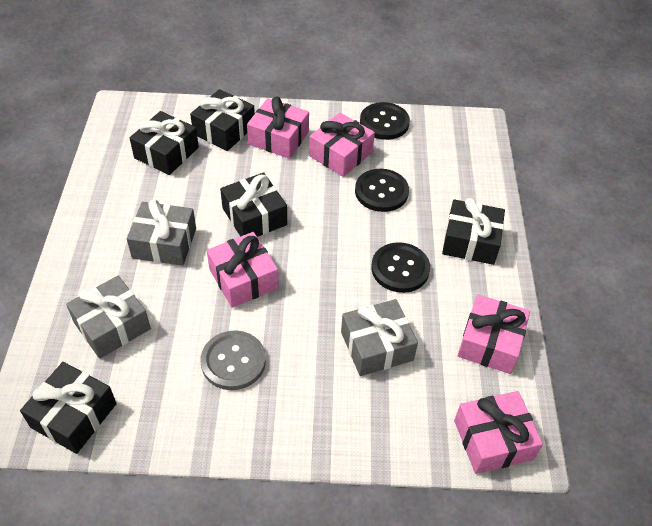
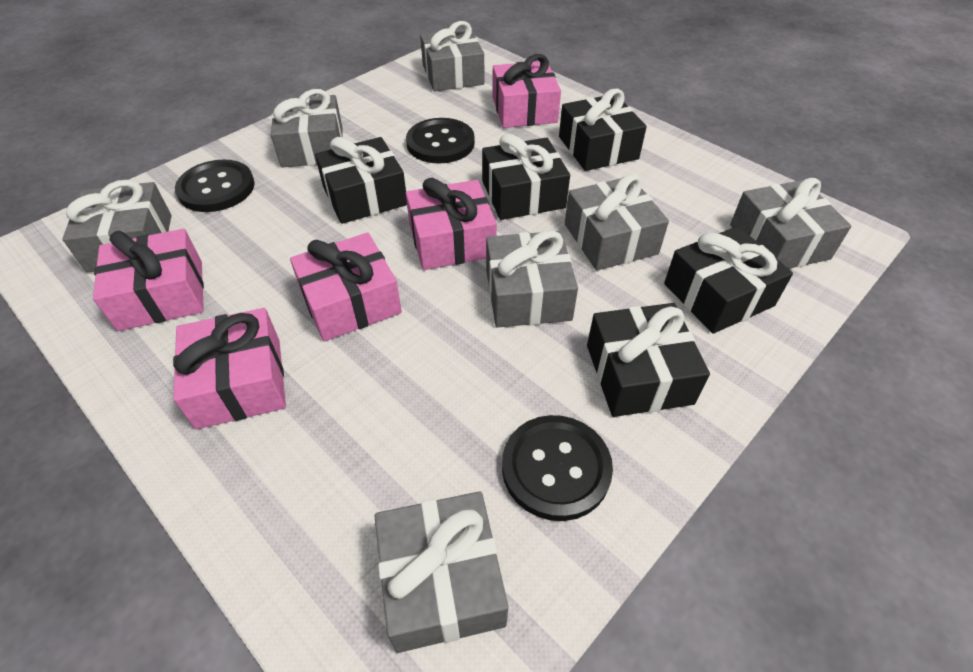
grey button: [201,331,266,390] = 1 -> none = 0
grey gift: [66,276,151,359] [127,199,196,266] [341,299,418,376] = 3 -> [62,180,172,273] [271,89,342,168] [375,491,508,653] [420,21,484,91] [486,230,578,328] [565,174,669,271] [730,178,851,269] = 7

